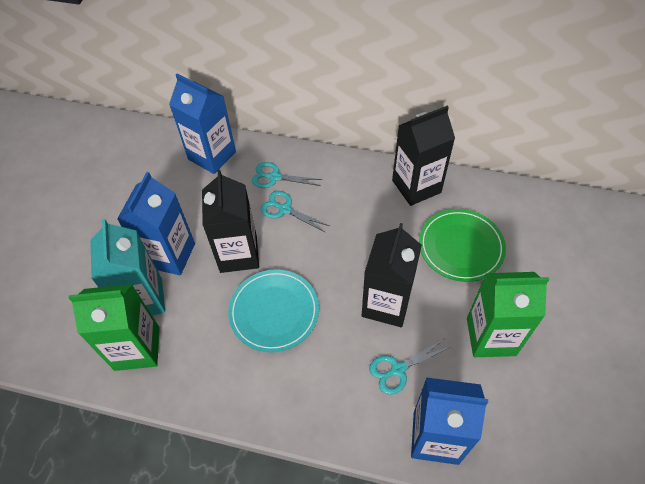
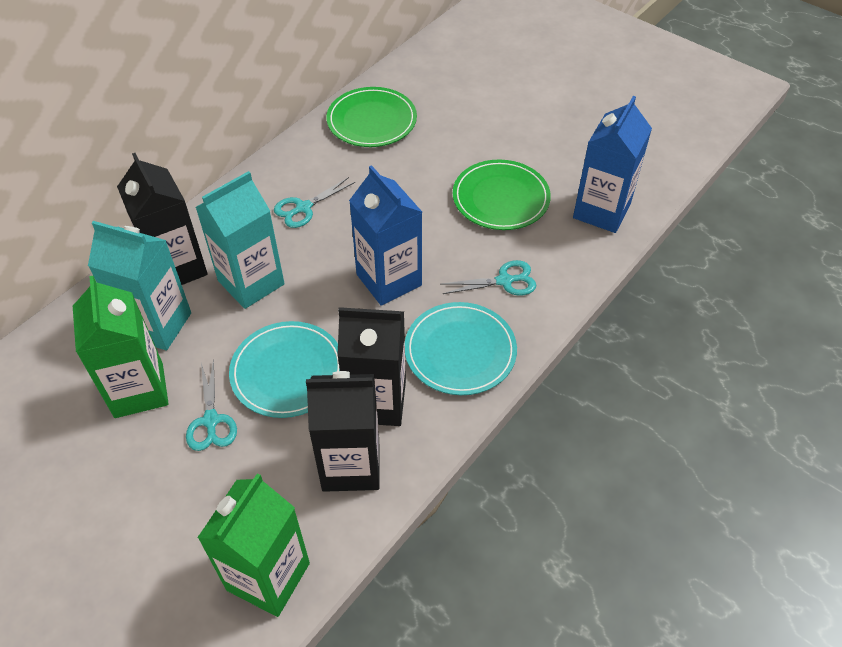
blue carton: [117,172,195,275] [169,74,236,174] [411,377,488,465] = 3 -> [349,165,422,306] [573,96,652,233] = 2
green plate: [419,209,506,282] = 1 -> [326,87,417,147] [453,160,551,230] = 2
turquoise carton: [90,219,165,316] = 1 -> [88,221,191,350] [195,171,285,309] = 2
turquoise plate: [228,269,319,352] = 1 -> [229,321,340,418] [405,302,517,395] = 2

